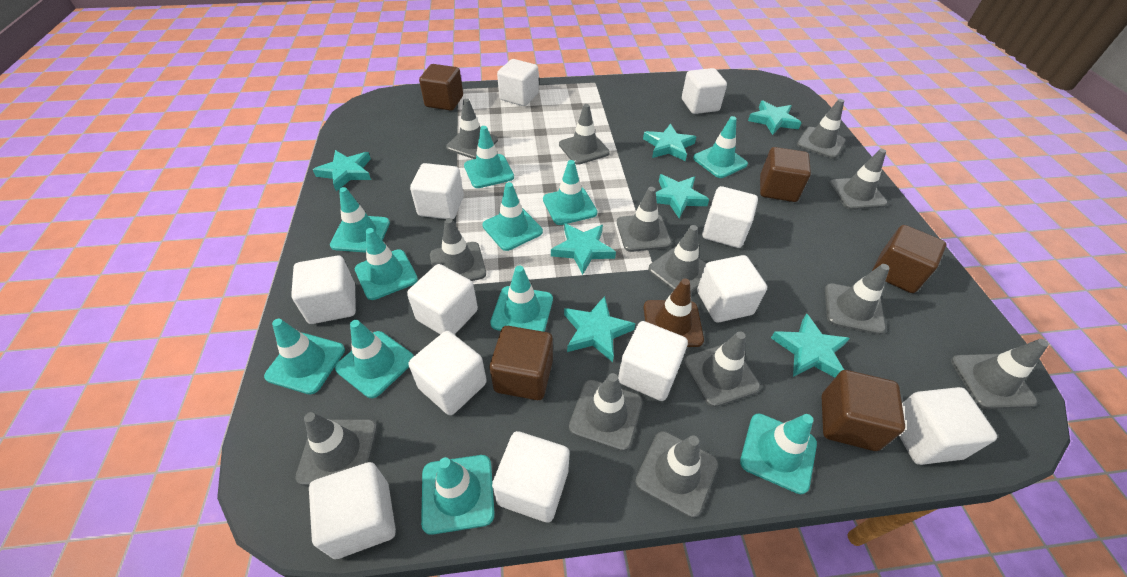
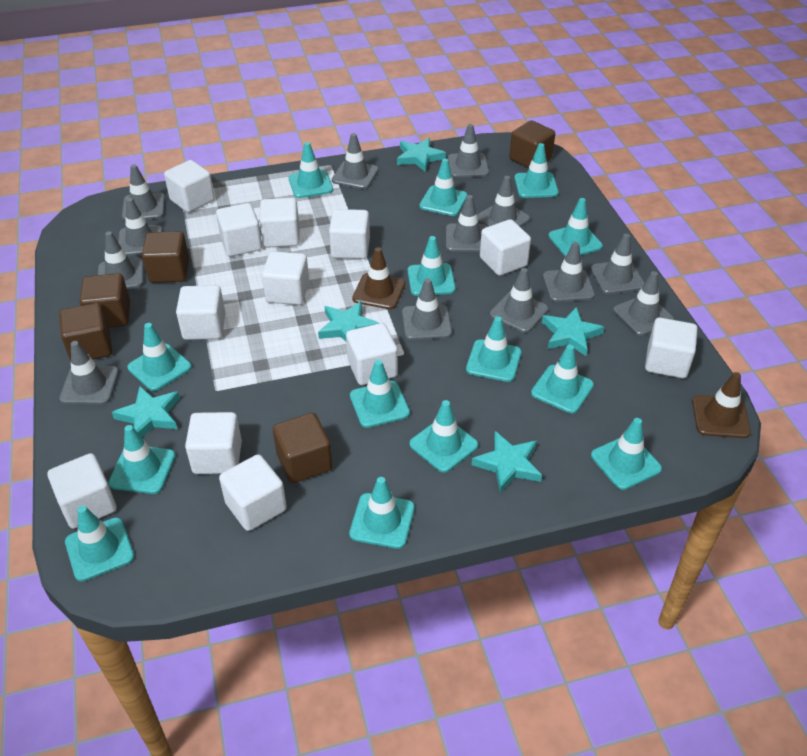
brown traffic cone: [643,279,704,347] = 1 -> [352,247,405,309] [692,372,751,438] = 2
turquoise star: [313,150,371,191] [551,223,616,275] [564,296,636,362] [643,124,696,161] [656,174,709,218] [748,100,802,135] [771,313,850,377] = 7 -> [112,386,180,437] [318,301,379,342] [397,138,446,172] [472,431,542,493] [542,307,604,356] = 5
turquoise traffic cone: [264,319,345,394] [330,187,390,253] [335,320,414,398] [355,228,418,300] [421,455,495,535] [464,126,514,188] [482,182,543,251] [490,266,553,332] [543,160,597,225] [693,116,748,178] [740,414,817,494] = 11 -> [65,506,134,582] [108,425,176,494] [127,323,192,391] [288,142,333,198] [349,477,414,549] [350,360,410,428] [408,236,456,296] [410,400,478,473] [419,159,468,216] [466,316,521,382] [514,143,559,198] [531,345,594,413] [548,198,603,257] [591,418,662,490] = 14

